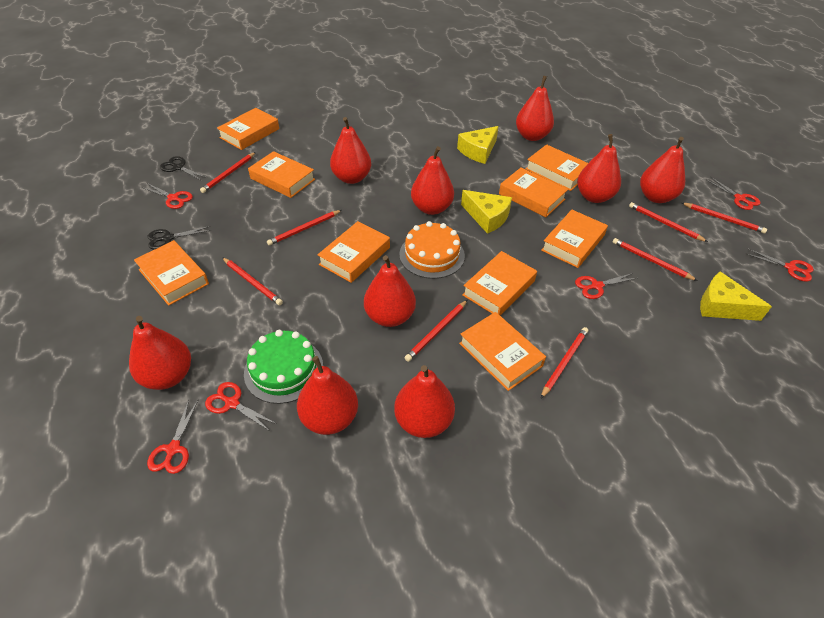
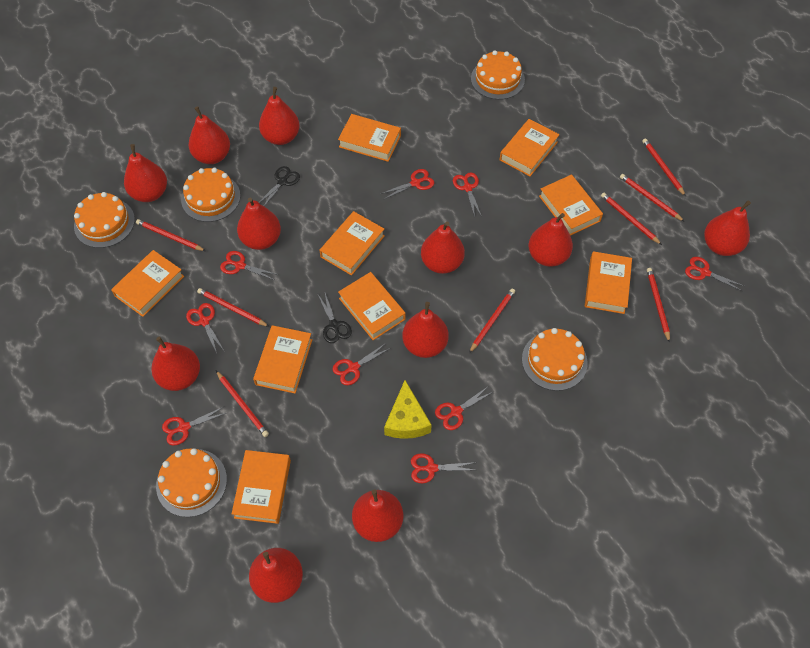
green cake: [244,330,323,404] = 1 -> none = 0
orange cake: [399,221,465,279] = 1 -> [74,192,135,248] [156,448,227,517] [181,168,240,222] [471,50,525,100] [522,328,587,391] = 5
red pear: [129,316,191,390] [297,356,358,435] [330,117,371,184] [364,255,416,327] [394,365,455,438] [411,146,454,215] [516,76,554,141] [577,134,621,203] [640,137,685,203] = 9 -> [124,144,167,202] [151,336,200,391] [189,106,230,164] [237,198,281,250] [249,548,303,603] [259,87,300,145] [352,490,403,542] [402,302,449,358] [421,221,465,274] [529,213,573,267] [704,201,751,256] = 11
red scissors: [143,183,193,209] [147,400,198,474] [205,382,277,431] [575,273,638,299] [706,177,761,210] [747,248,814,282] = 6 -> [162,406,226,445] [186,303,225,353] [220,251,278,280] [333,343,390,385] [381,169,434,200] [411,453,477,483] [435,386,493,430] [453,173,482,217] [685,257,744,291] = 9
yellow cheese: [457,126,499,164] [461,190,512,234] [700,272,772,321] = 3 -> [384,380,432,439] = 1

